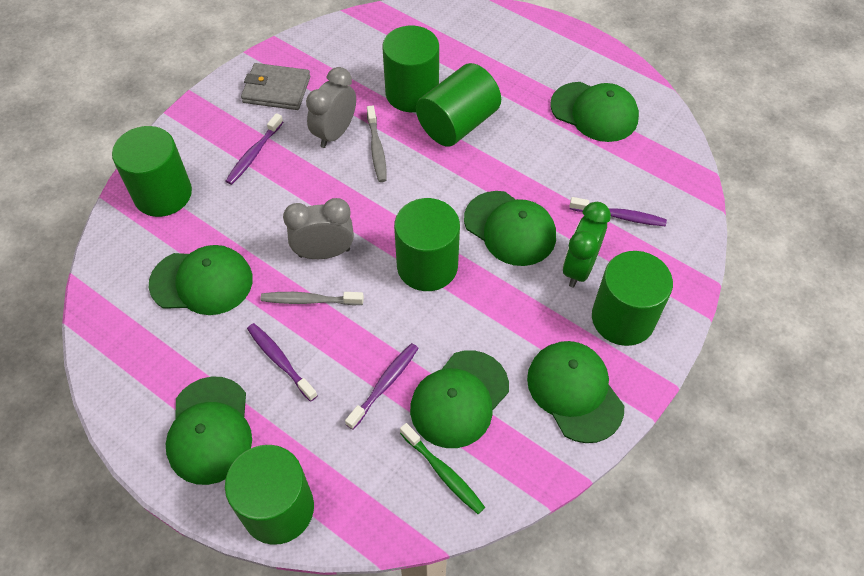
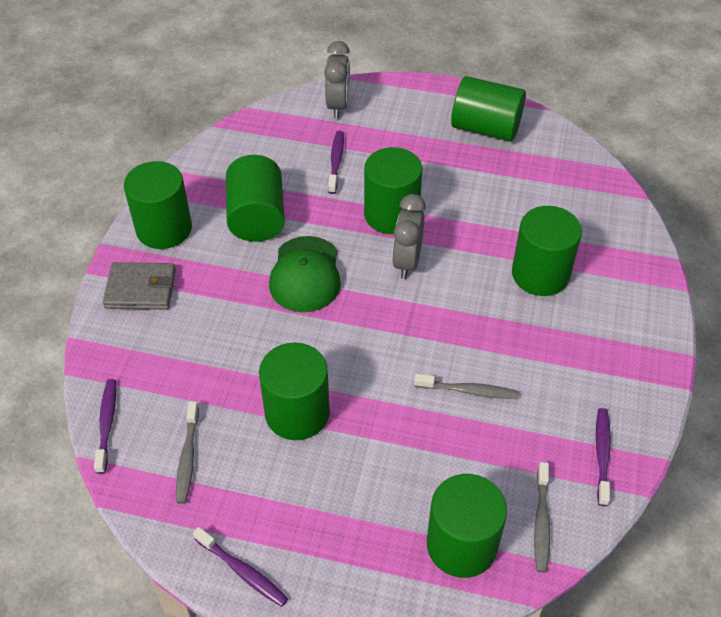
green cap: [149,245,253,315] [166,376,252,485] [410,350,509,448] [464,191,556,266] [527,341,624,443] [550,82,639,142] = 6 -> [269,236,341,312] = 1
green clock: [563,202,611,287] = 1 -> none = 0
green cylinder: [112,126,192,217] [225,445,314,545] [382,25,439,112] [394,198,460,291] [416,63,501,147] [592,251,673,346] = 6 -> [124,161,192,249] [226,155,285,242] [259,343,330,440] [364,147,422,234] [427,474,507,578] [451,76,526,141] [512,206,582,296] = 7
green toothbrush: [400,423,485,514] = 1 -> none = 0
grey toothbrush: [261,292,364,306] [367,105,387,182] = 2 -> [176,401,199,504] [414,374,519,399] [534,462,550,573] = 3

